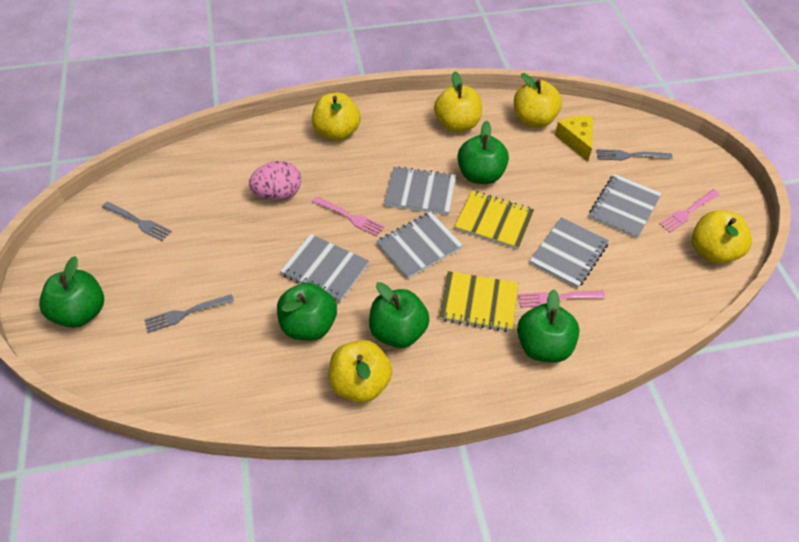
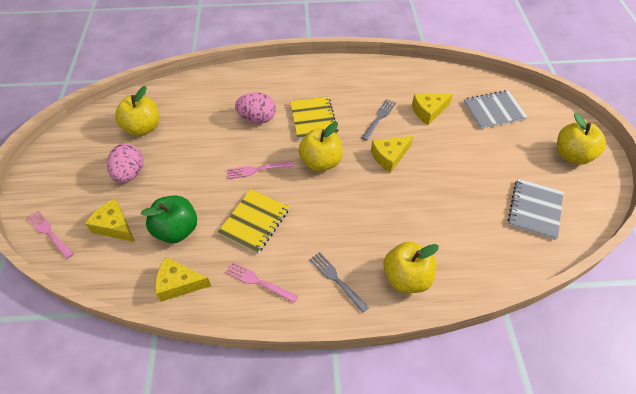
green apple: [39,256,104,328] [277,282,337,341] [369,282,430,348] [457,121,509,184] [517,289,580,363] = 5 -> [141,195,197,243] = 1
grey fork: [102,202,172,241] [144,294,234,333] [596,149,673,160] = 3 -> [309,252,369,313] [361,99,396,140] = 2
grey notebook: [280,234,369,302] [376,212,463,279] [384,166,456,215] [529,217,609,288] [589,174,662,238] = 5 -> [464,90,527,129] [508,179,563,240] = 2
pink egg: [249,161,301,200] = 1 -> [107,144,143,183] [235,92,276,124] = 2
yellow apple: [312,92,361,141] [329,340,392,403] [434,72,482,132] [514,73,562,128] [692,210,752,264] = 5 -> [115,86,159,136] [298,122,343,172] [383,242,439,293] [557,113,606,165] = 4
yellow cheese: [555,116,593,162] = 1 -> [85,199,135,242] [155,257,211,302] [371,136,413,173] [412,93,453,125] = 4

